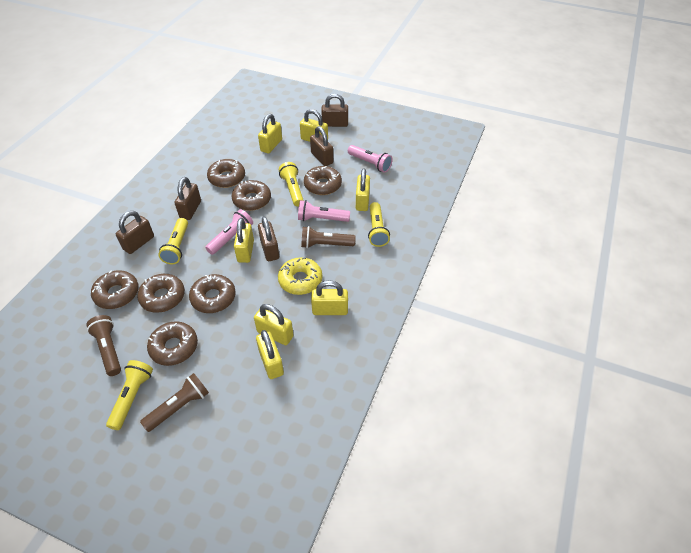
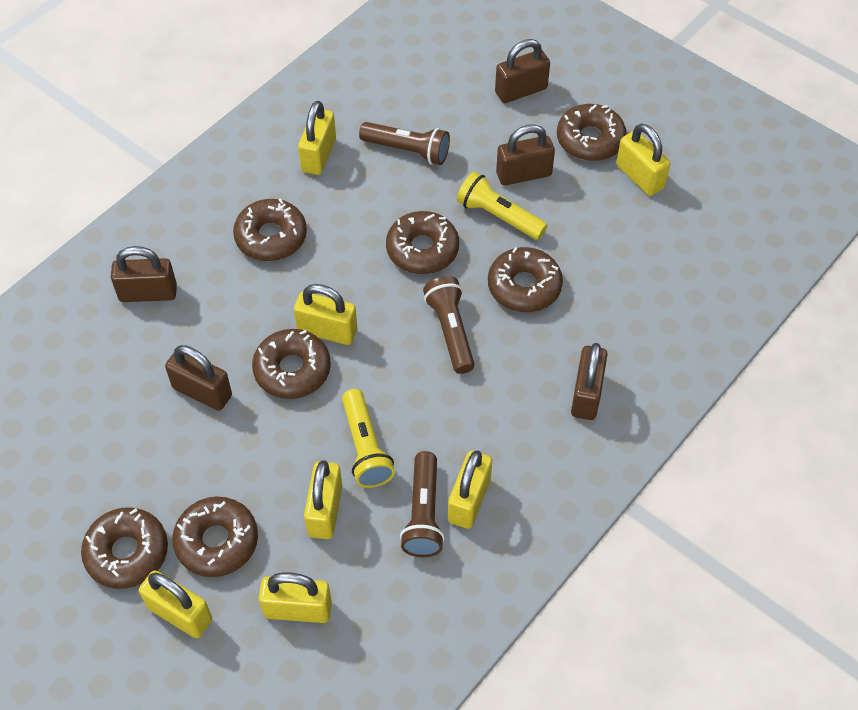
pink flashlight: [205,209,253,255] [298,200,350,222] [348,145,392,173] = 3 -> none = 0
yellow donut: [278,257,322,295] = 1 -> none = 0
yellow flashlight: [106,360,153,430] [158,218,188,265] [279,162,304,207] [368,202,390,247] = 4 -> [342,389,395,488] [457,172,547,240] = 2

